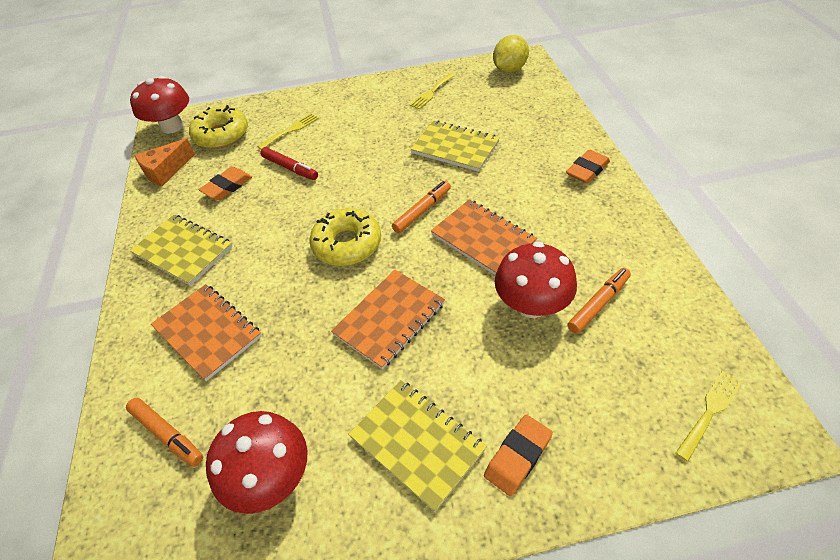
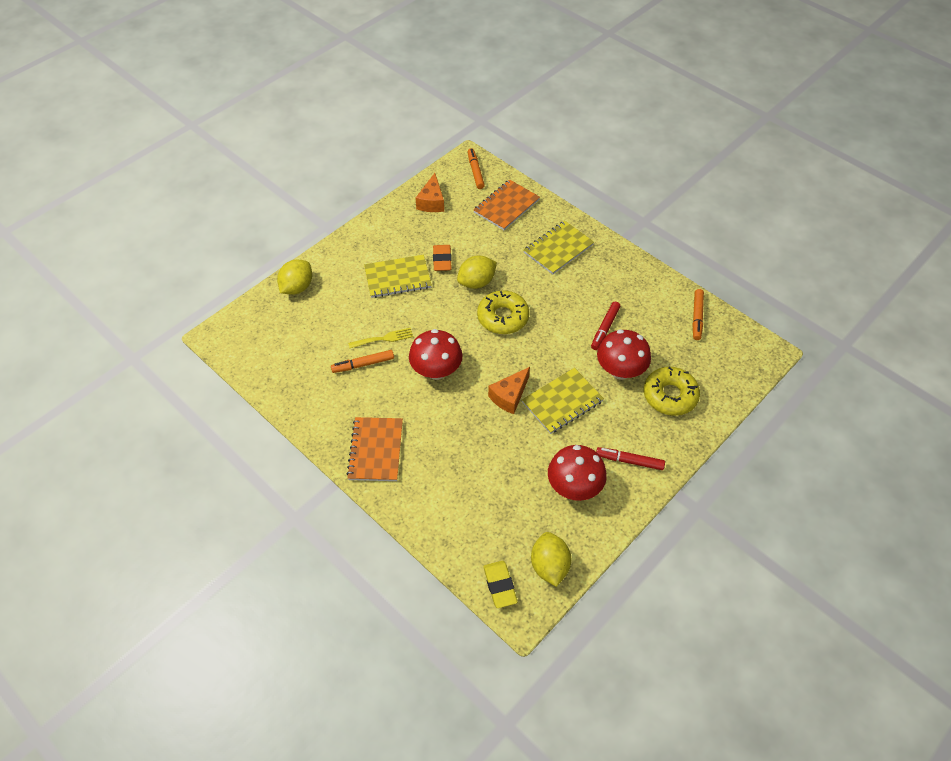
orange cheese: [134,138,195,187] = 1 -> [416,173,444,212] [488,367,530,414] = 2
orange eraser: [199,167,252,200] [484,414,553,496] [566,150,610,184] = 3 -> [433,245,452,271] = 1
orange notebook: [151,284,261,381] [331,270,445,369] [431,199,537,275] = 3 -> [347,417,403,481] [474,179,540,230] = 2
red marker: [260,147,318,180] = 1 -> [591,302,620,350] [596,447,665,470] = 2
yellow eraser: none = 0 -> [483,561,518,608] = 1
yellow fork: [257,113,319,149] [410,73,455,109] [676,371,742,462] = 3 -> [348,328,413,348] = 1
yellow lemon: [493,35,529,73] = 1 -> [277,260,312,295] [457,256,497,289] [531,532,571,587] = 3

